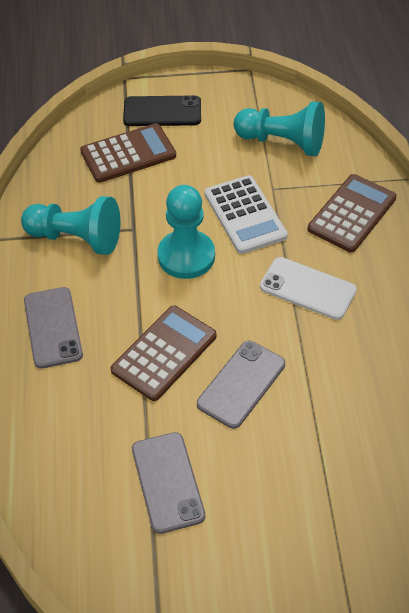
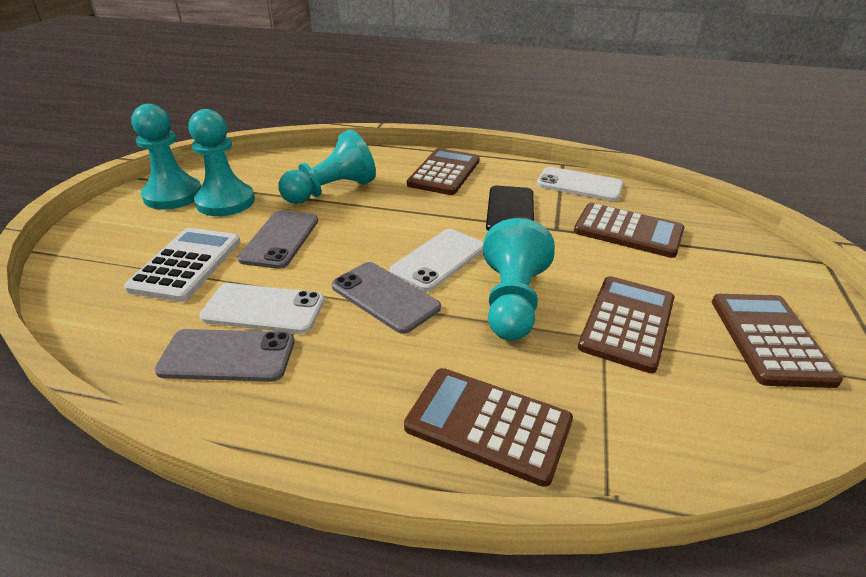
brown calculator: [80,123,176,183] [111,305,216,401] [308,174,397,253] = 3 -> [404,368,573,487] [407,148,480,195] [574,203,685,258] [578,276,675,373] [712,294,843,388] = 5
turquoise pawn: [21,196,120,255] [157,185,215,279] [234,102,325,156] = 3 -> [131,104,201,210] [188,109,255,216] [278,130,376,204] [483,218,555,341] = 4
white phone: [260,257,357,320] = 1 -> [199,283,324,334] [389,229,484,292] [537,167,623,201] = 3

